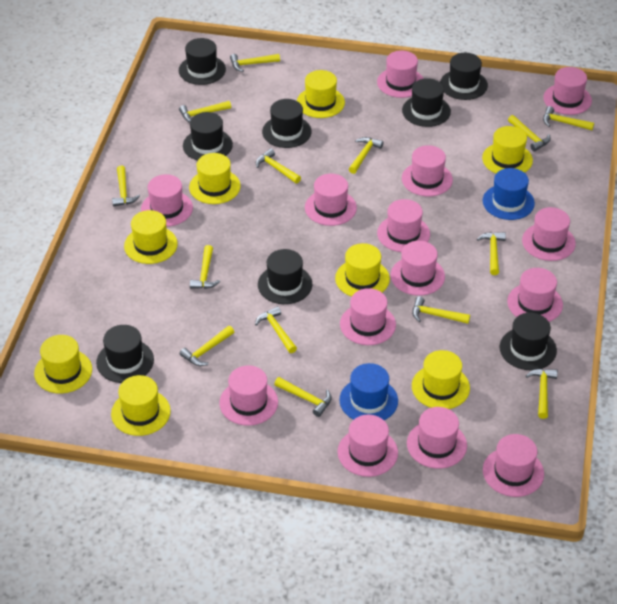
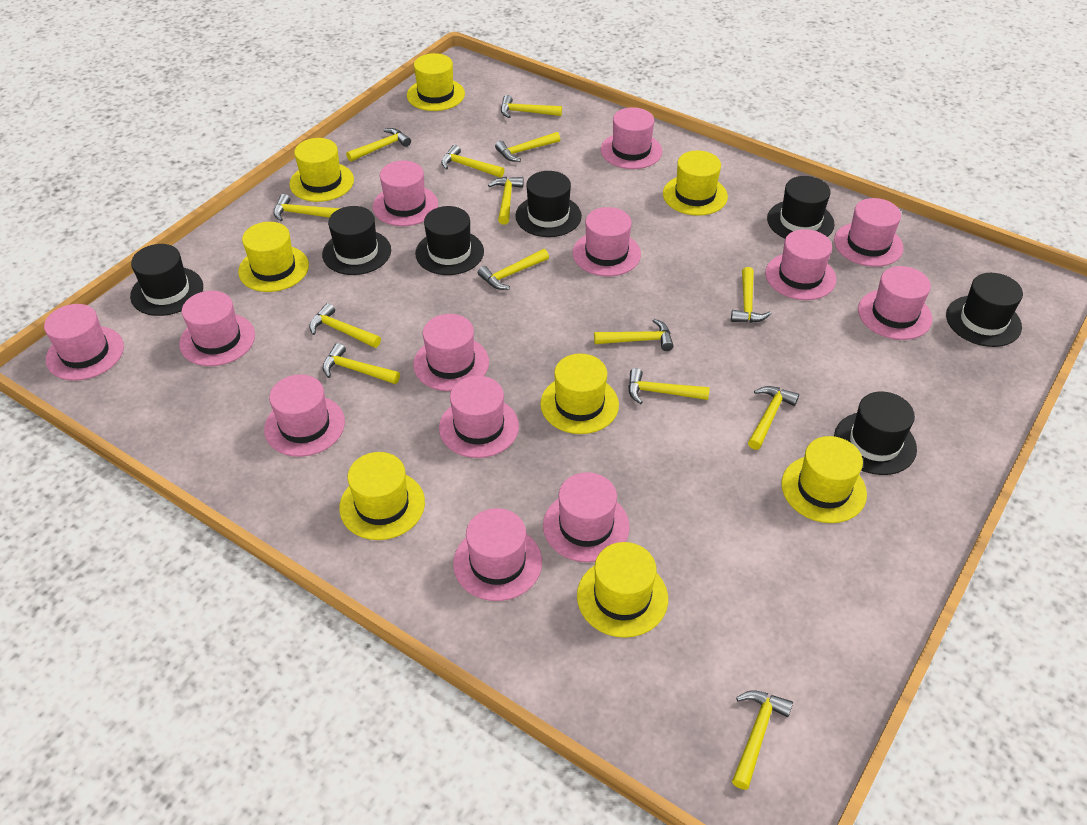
black hat: [96,325,154,383] [179,38,226,85] [183,112,233,161] [258,249,312,304] [262,99,312,148] [402,78,451,127] [440,53,488,100] [500,313,557,370] = 8 -> [130,244,203,316] [322,206,391,275] [415,206,484,275] [515,171,582,237] [767,176,835,238] [834,391,917,475] [946,273,1023,347] = 7
blue hat: [339,363,398,420] [483,168,535,220] = 2 -> none = 0
pink hat: [141,174,193,227] [219,365,278,426] [305,174,357,226] [337,415,398,477] [340,288,396,345] [377,51,424,98] [377,199,430,252] [391,241,445,296] [402,145,453,196] [407,407,467,469] [483,434,544,497] [507,268,563,322] [522,207,576,261] [543,67,592,115] = 14 -> [44,304,124,381] [179,291,255,366] [264,374,345,457] [373,161,438,226] [413,314,489,391] [439,376,519,458] [453,508,542,601] [543,472,630,562] [572,207,641,276] [600,107,662,169] [765,229,836,300] [834,198,904,267] [858,266,932,340] = 13

